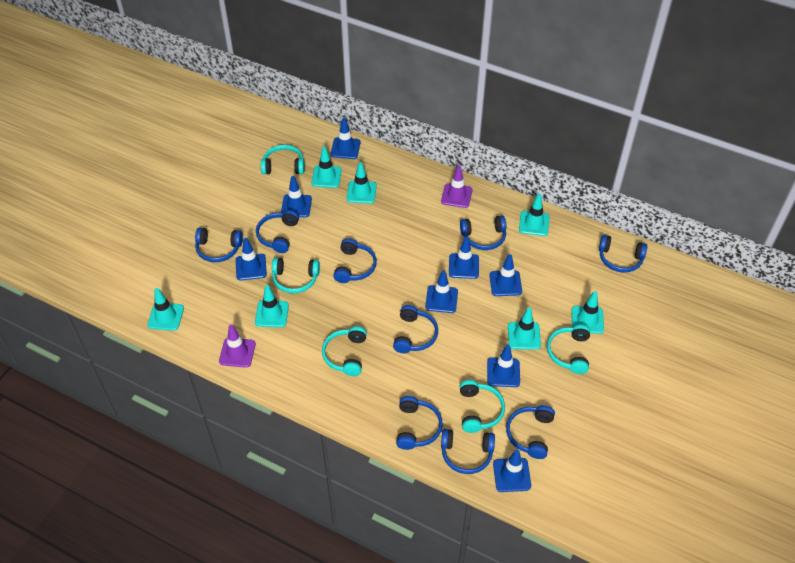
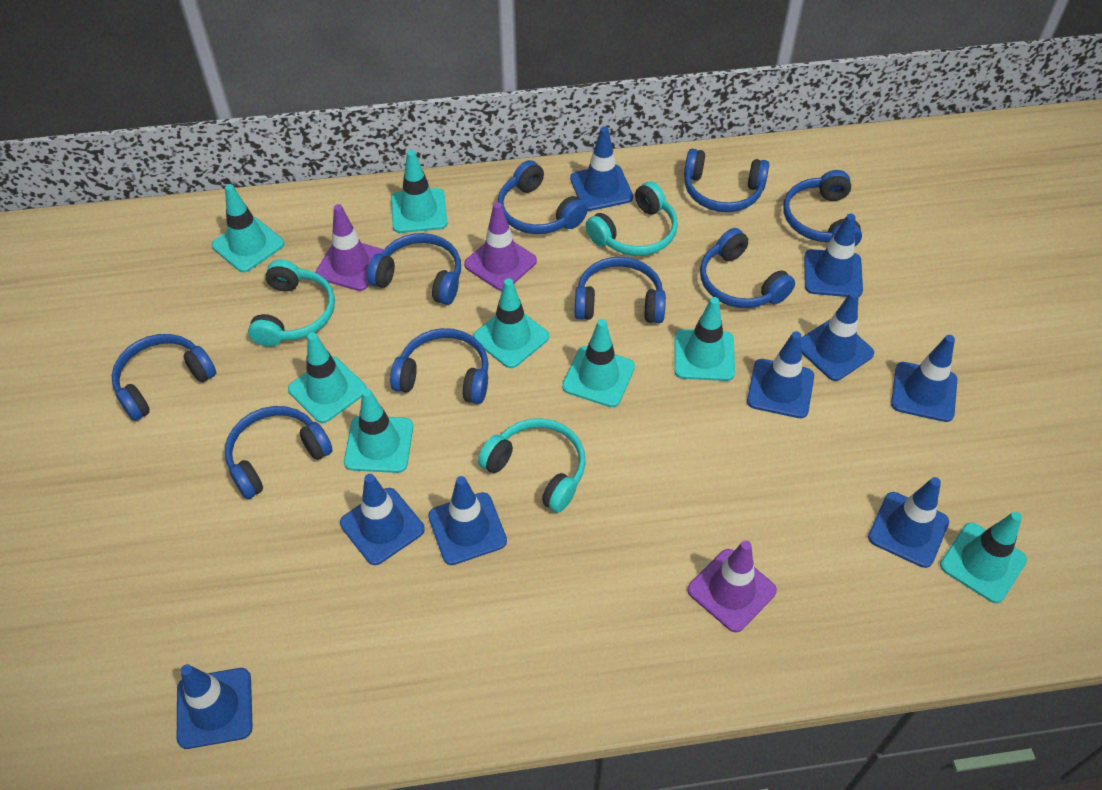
blue traffic cone: [236,238,267,281] [281,176,312,217] [331,118,360,159] [425,270,458,313] [449,237,479,279] [487,345,520,387] [489,254,522,296] [493,449,531,492] = 8 -> [177,664,253,749] [340,474,425,565] [428,476,507,565] [570,126,633,211] [747,331,814,418] [801,291,874,381] [804,214,863,297] [868,477,949,568] [891,335,957,422] = 9
purple traffic cone: [219,325,256,368] [441,166,473,208] = 2 -> [315,204,384,291] [464,202,537,291] [687,540,777,632] = 3
turquoise headphones: [261,145,305,175] [272,258,320,293] [322,326,367,376] [460,380,505,433] [547,325,590,374] = 5 -> [248,260,335,347] [478,418,586,513] [586,182,678,256] = 3
turquoise traffic cone: [147,288,184,331] [255,285,289,327] [311,147,342,188] [347,162,377,204] [508,307,541,350] [519,194,549,236] [571,291,604,334] = 7 -> [212,184,284,272] [288,332,367,423] [344,389,413,473] [391,150,447,233] [473,278,549,368] [562,319,635,407] [674,297,735,381] [940,512,1027,603] = 8

